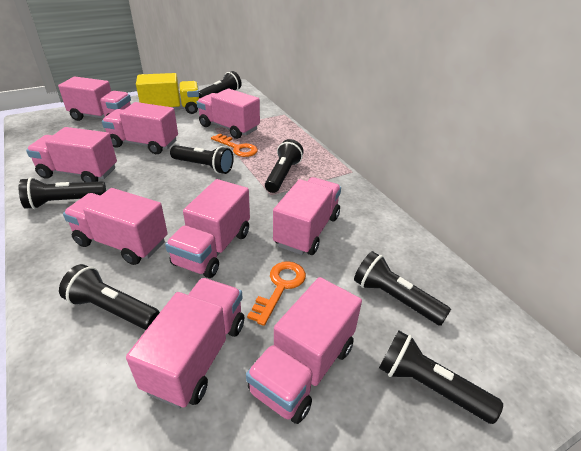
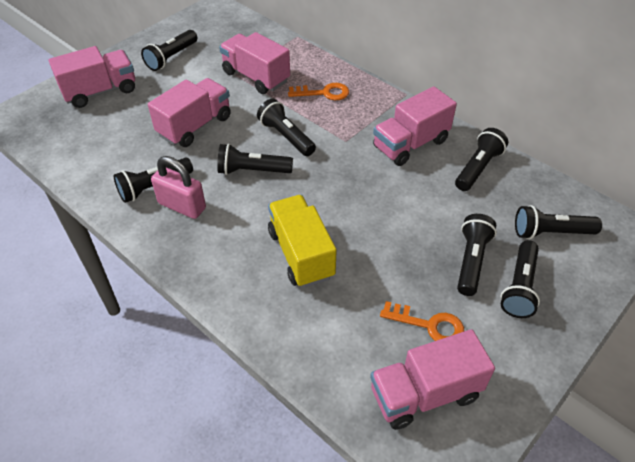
black flashlight: [19,177,106,209] [59,264,160,330] [170,145,234,174] [199,71,242,99] [265,139,304,193] [354,251,451,326] [379,330,503,424] = 7 -> [114,158,193,203] [141,30,197,71] [217,144,293,175] [257,99,316,156] [455,128,508,191] [457,214,497,296] [500,240,540,318] [515,205,602,239] = 8
pink padlock: none = 0 -> [151,156,206,219] = 1
pink truck: [26,127,117,182] [58,77,131,121] [63,188,168,265] [102,102,178,154] [126,278,244,408] [165,179,250,278] [197,88,260,139] [246,277,362,424] [273,177,341,255] = 9 -> [49,46,135,108] [148,78,231,147] [219,32,290,94] [370,329,495,430] [373,87,457,166] = 5

